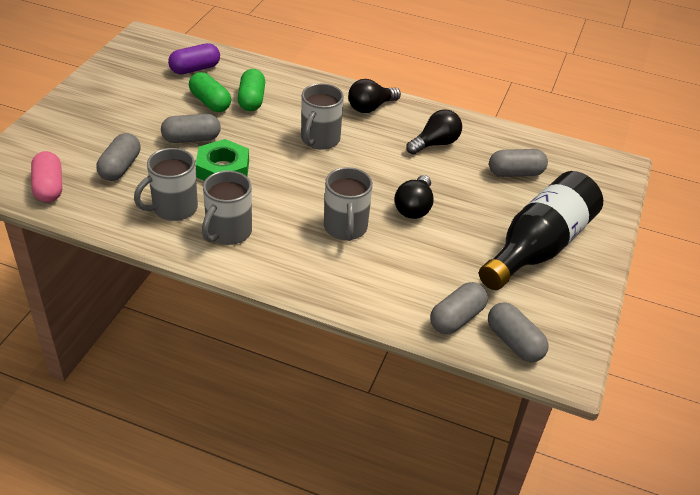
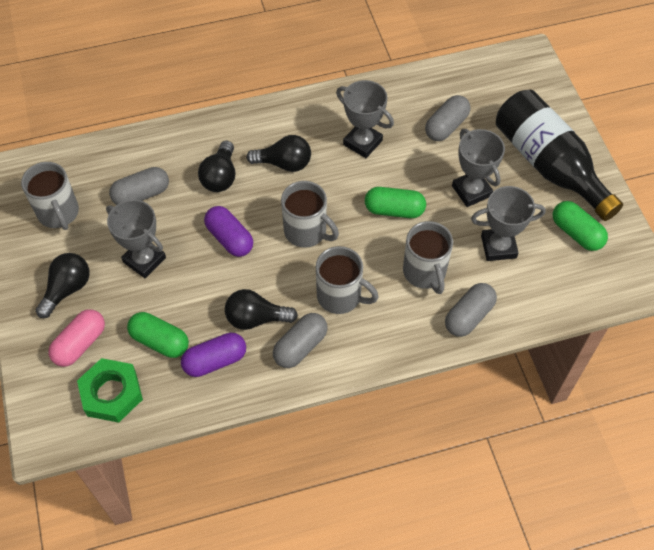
black light bulb: [348,79,401,113] [394,175,434,219] [406,109,462,155] = 3 -> [36,253,90,318] [198,141,235,192] [225,289,298,330] [246,135,311,172] = 4
green capsule: [189,72,231,112] [238,69,265,111] = 2 -> [127,312,189,358] [365,187,426,218] [553,201,608,251] = 3
grey capsule: [96,133,140,181] [161,114,221,143] [430,282,488,334] [488,302,549,362] [489,149,548,177] = 5 -> [109,167,169,205] [273,313,328,368] [425,95,470,141] [445,283,497,337] = 4
grey trophy: none = 0 -> [106,200,166,278] [336,80,394,158] [452,129,505,207] [471,186,546,261] = 4
purple capsule: [168,43,220,74] = 1 -> [181,333,246,377] [204,206,253,257] = 2

